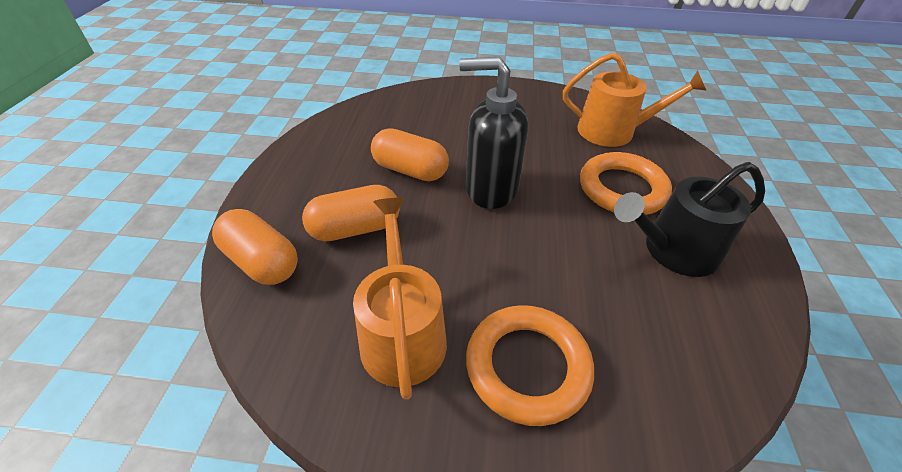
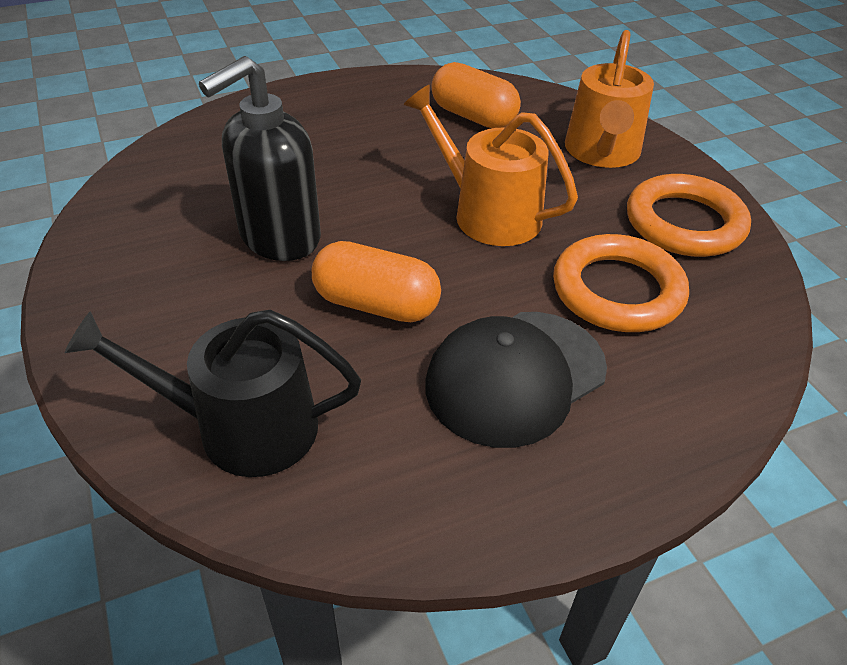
black cap: none = 0 -> [425,312,607,448] = 1
orange capsule: [212,209,298,285] [302,185,400,241] [371,128,449,181] = 3 -> [312,241,441,322] [431,62,521,128] = 2

